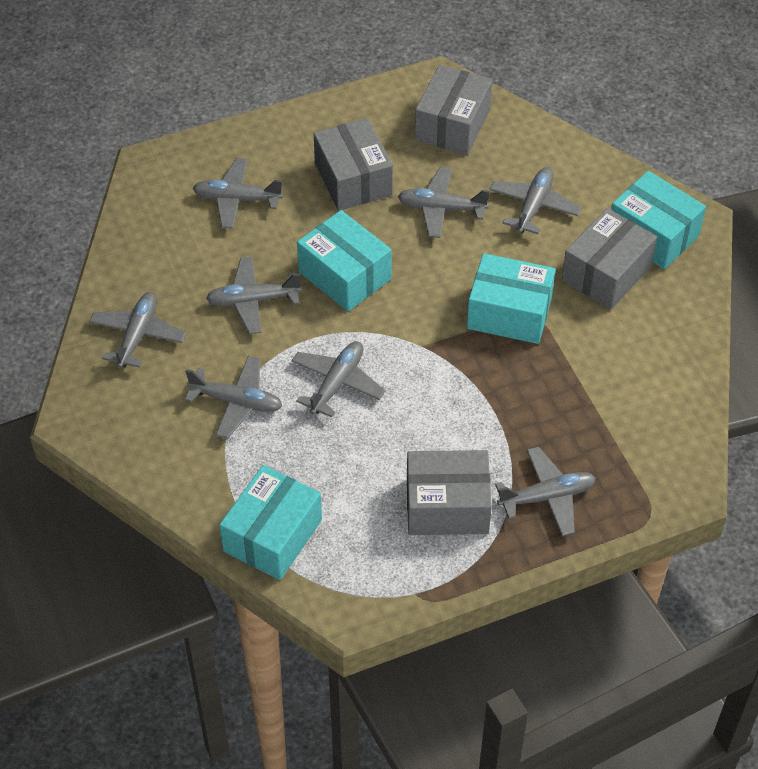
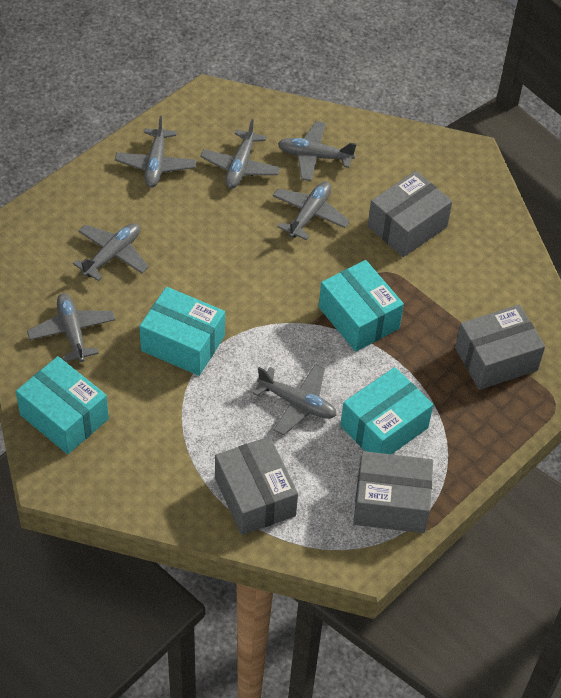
grey plane: [89,292,186,368] [185,356,282,439] [193,158,283,229] [206,257,302,334] [291,341,385,418] [398,167,490,238] [489,167,581,234] [495,447,596,536] = 8 -> [27,293,115,362] [73,223,149,281] [115,116,196,188] [200,119,280,189] [253,364,337,435] [273,182,350,240] [278,121,356,181] = 7

